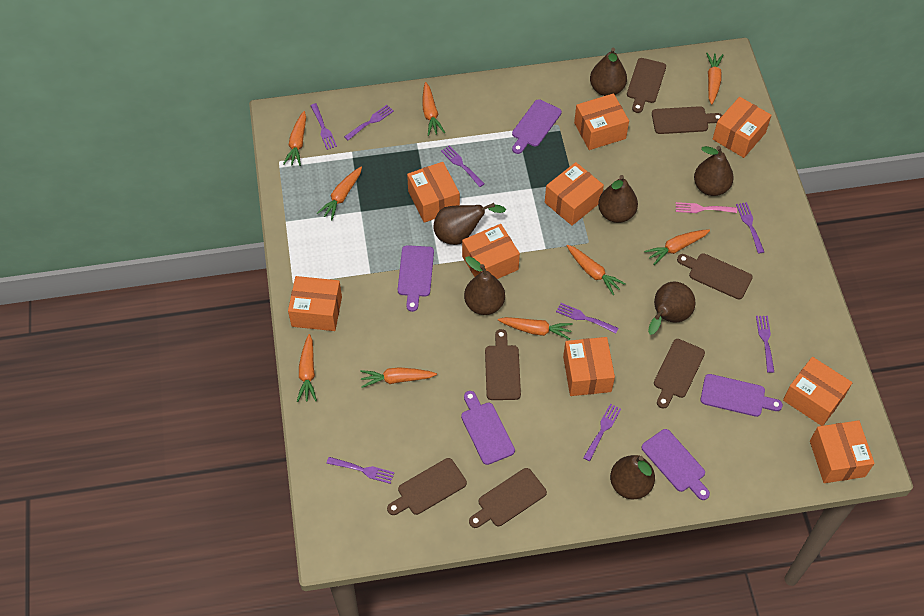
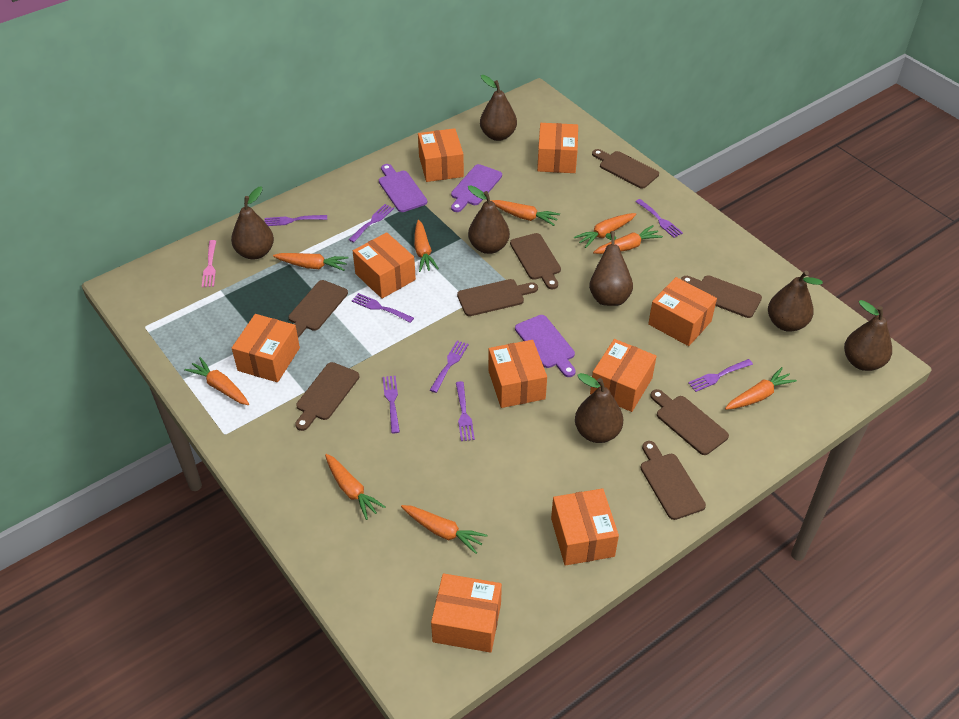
brown cutting board: [387,458,467,515] [469,468,547,528] [485,329,521,400] [627,58,666,113] [652,106,722,134] [654,339,705,409] [677,253,753,299] = 7 -> [288,280,348,338] [295,362,359,431] [457,279,538,316] [510,233,561,289] [592,149,659,189] [641,441,706,520] [650,389,729,455] [681,275,762,318] = 8
purple cutting board: [398,245,434,312] [461,391,515,465] [512,99,562,154] [641,429,710,500] [700,374,783,417] = 5 -> [379,164,427,212] [451,164,502,212] [515,315,576,377] = 3

